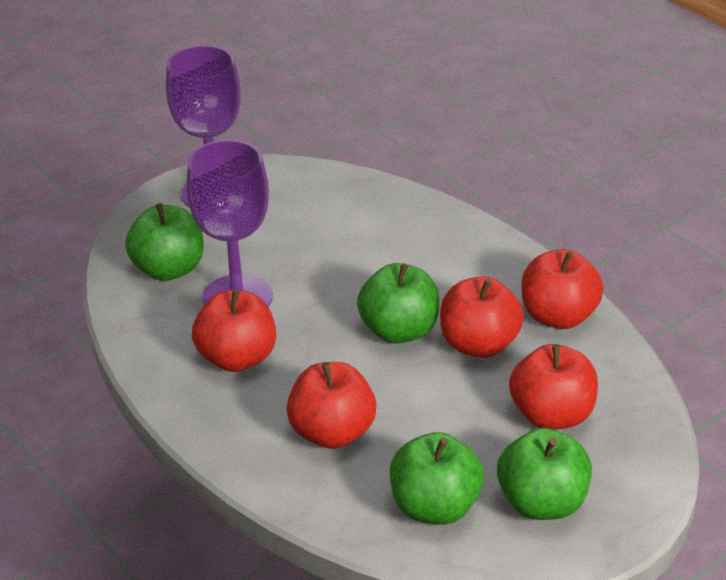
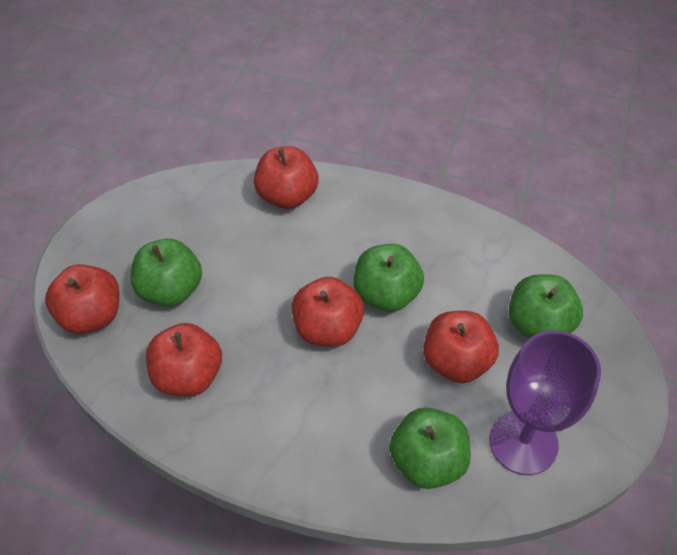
purple goblet: [166,45,241,208] [186,140,272,307] = 2 -> [489,330,601,475] = 1

